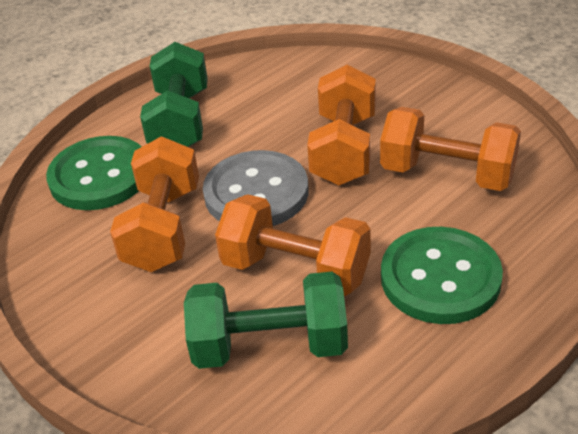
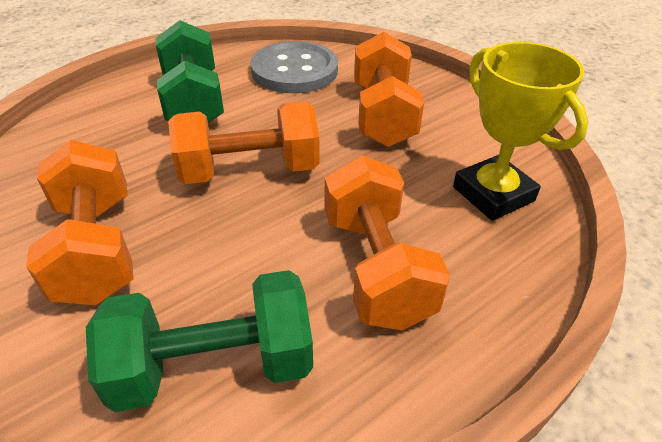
green button: [46,136,142,210] [381,227,503,324] = 2 -> none = 0
yellow trophy: none = 0 -> [453,42,588,221] = 1

